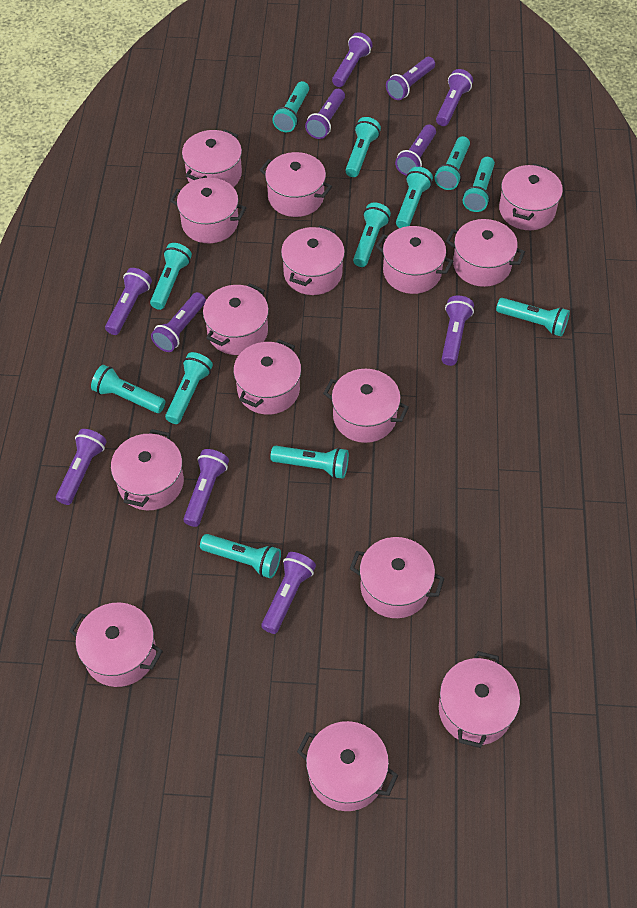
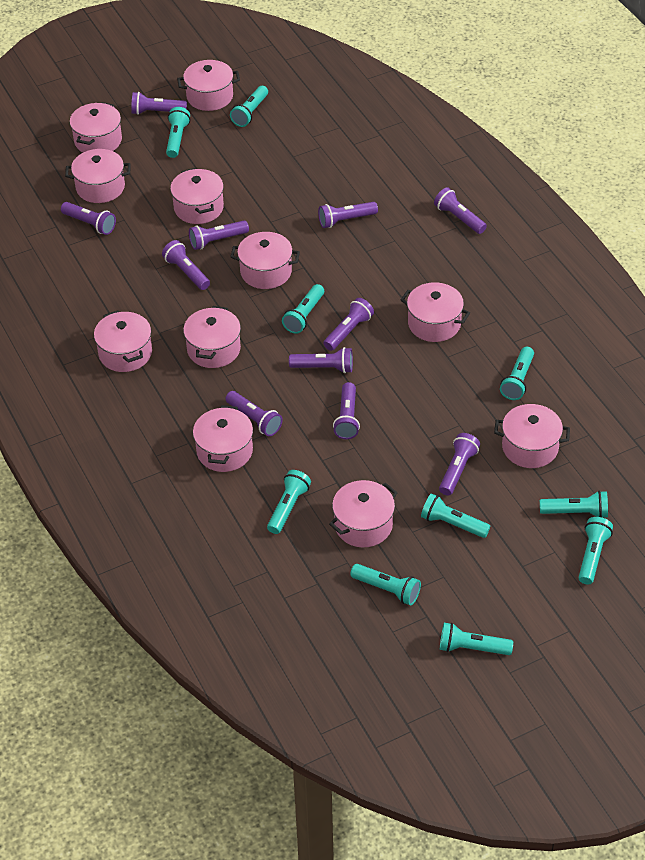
pink pot: [69,602,163,687] [111,429,184,510] [170,178,246,243] [182,129,242,187] [203,283,269,355] [233,339,301,415] [260,152,332,217] [281,225,345,295] [297,721,398,811] [323,369,409,443] [350,537,444,618] [375,226,454,294] [439,651,520,748] [446,219,525,287] [499,163,563,230] = 15 -> [65,149,131,203] [70,102,122,152] [94,310,152,372] [170,168,224,224] [177,60,240,111] [183,306,241,368] [193,405,253,472] [230,232,300,289] [329,480,397,547] [401,282,470,342] [494,404,570,468] = 11
turquoise flashlight: [91,365,165,413] [150,243,192,310] [165,352,213,424] [200,534,281,579] [270,446,349,479] [272,81,309,132] [345,117,381,177] [353,203,391,267] [396,167,433,228] [435,136,470,190] [463,157,495,212] [496,298,570,336] = 12 -> [166,107,190,158] [230,86,268,127] [267,470,311,534] [282,284,324,334] [350,564,421,605] [421,493,490,538] [440,623,513,655] [500,347,534,400] [540,491,608,518] [578,517,613,584] = 10

